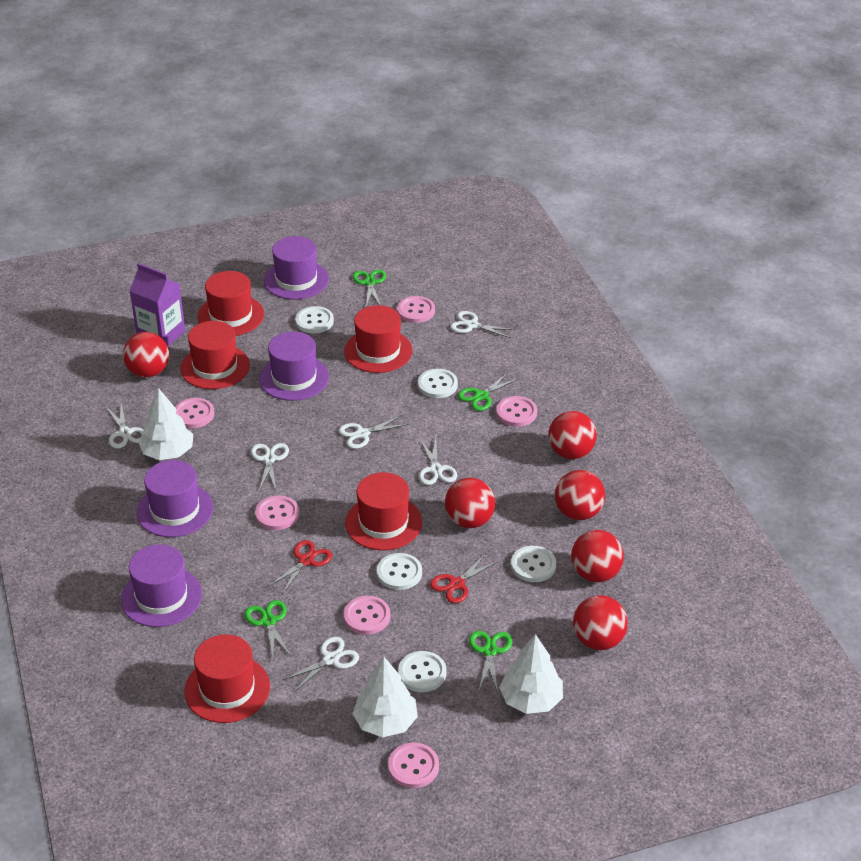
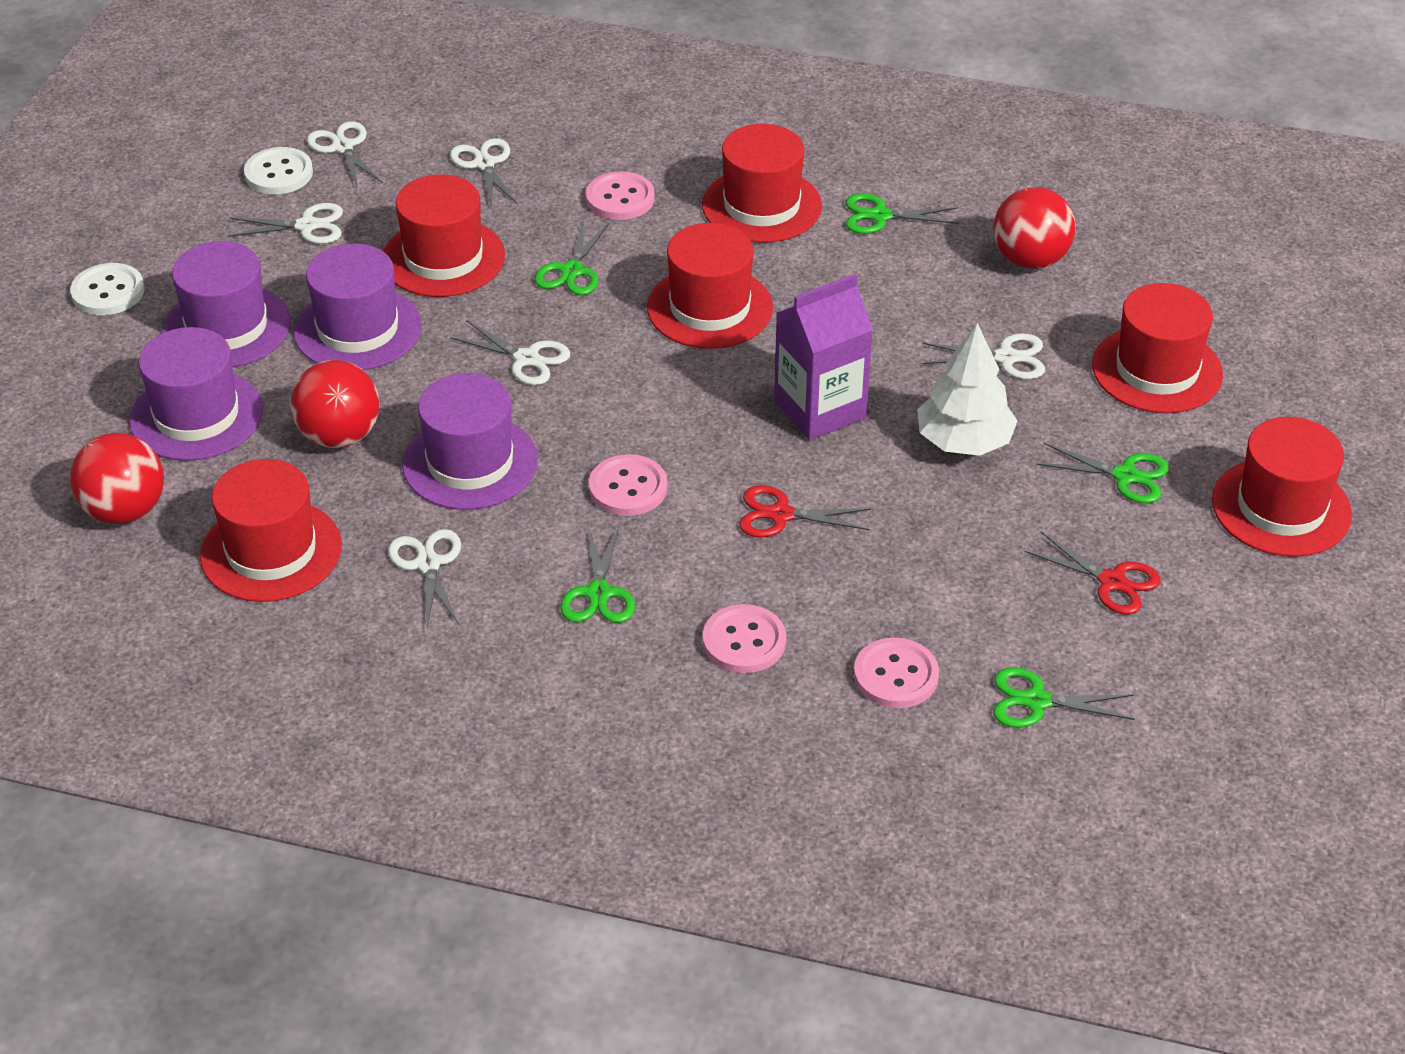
green scissors: [245,600,291,658] [353,270,386,307] [458,372,518,411] [469,631,512,693] = 4 -> [535,222,609,295] [560,527,635,623] [846,193,959,234] [993,667,1135,728] [1037,443,1169,503] = 5
pink button: [175,398,214,428] [255,495,299,530] [344,596,390,635] [388,743,439,788] [397,296,435,323] [496,396,537,427] = 6 -> [586,171,655,220] [589,454,667,516] [703,604,786,673] [854,638,939,708] = 4
red ball: [123,332,169,378] [445,478,495,528] [548,411,597,459] [555,470,605,520] [571,530,624,582] [573,595,628,650] = 6 -> [70,433,164,524] [290,360,380,448] [993,187,1076,269] = 3
red hat: [180,321,250,389] [184,634,270,723] [197,271,264,336] [344,305,413,373] [345,472,422,550] = 5 -> [200,459,342,602] [383,175,505,297] [647,223,773,349] [702,124,822,243] [1092,283,1223,413] [1212,417,1352,557] = 6
white button: [295,306,334,334] [377,553,422,590] [398,651,446,692] [418,369,458,398] [511,546,556,582] = 5 -> [70,263,144,315] [244,147,313,194] = 2
white tree: [138,388,193,460] [352,657,418,737] [499,634,563,714] = 3 -> [917,323,1018,456] = 1

